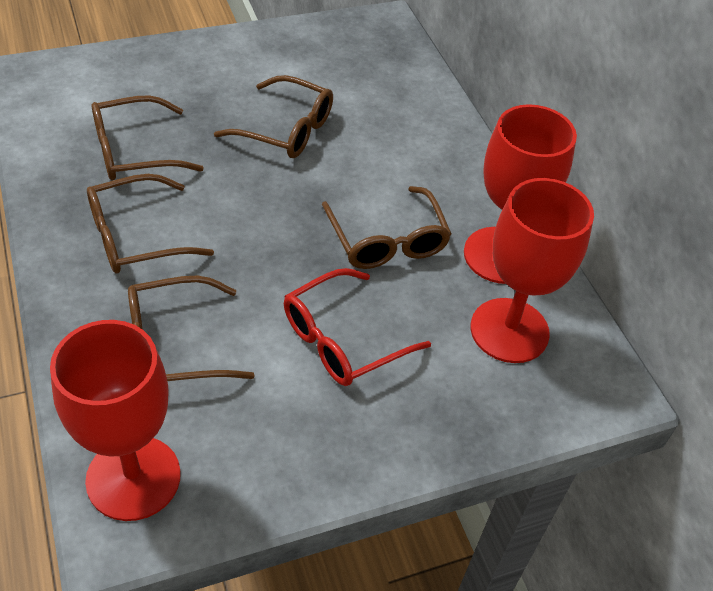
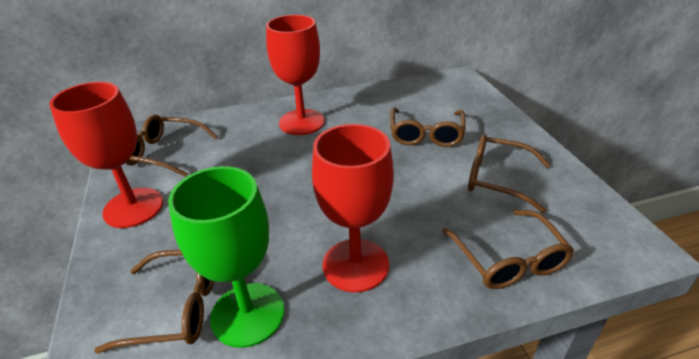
green goblet: none = 0 -> [168,166,284,348] = 1
red glasses: [284,268,431,386] = 1 -> none = 0

